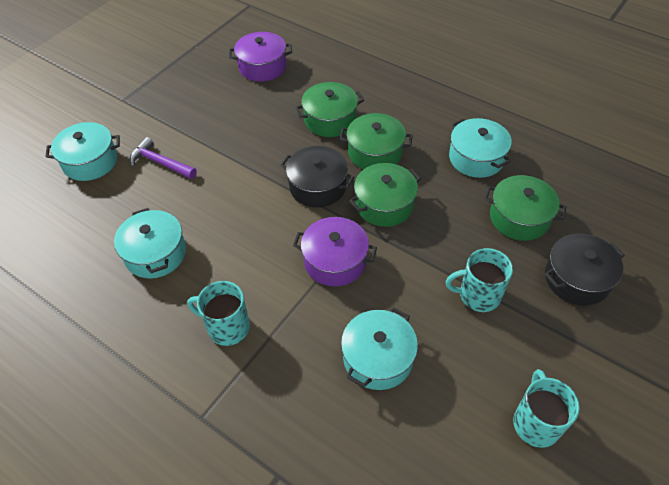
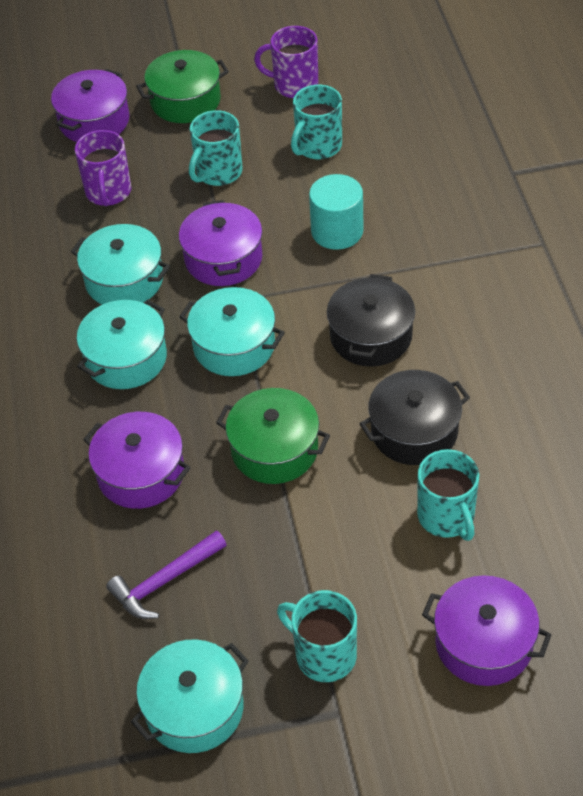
green pot: [295,82,364,137] [339,113,413,169] [349,163,421,227] [484,175,566,241] = 4 -> [136,50,229,123] [216,388,330,484] = 2
purple mug: none = 0 -> [75,130,131,206] [254,26,318,98] = 2
purple pot: [229,32,292,82] [293,217,377,286] = 2 -> [51,69,130,142] [83,412,191,509] [179,200,262,286] [422,576,551,686] = 4
turquoise cylinder: none = 0 -> [309,174,364,250] = 1
turquoise mug: [187,281,250,346] [446,248,513,312] [513,369,580,448] = 3 -> [189,110,243,186] [277,590,357,682] [291,85,342,159] [417,449,479,541] = 4

